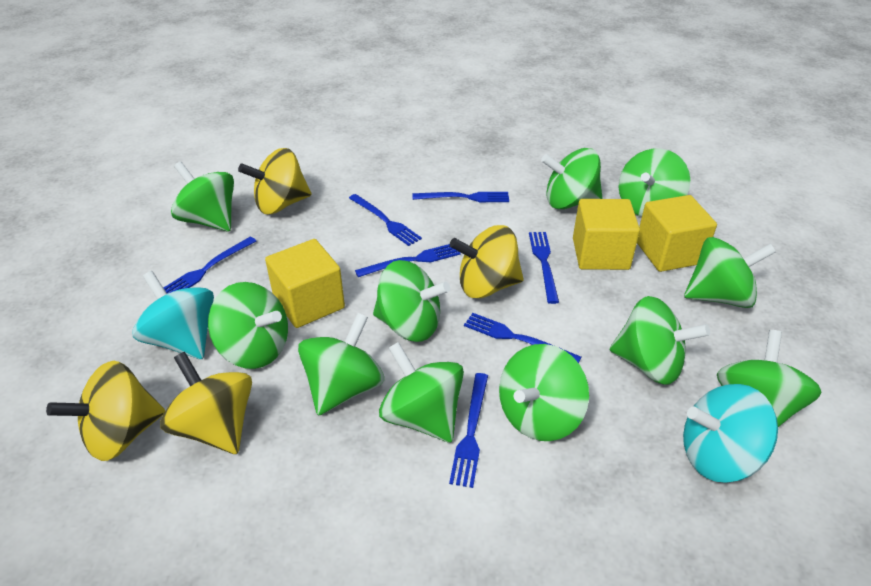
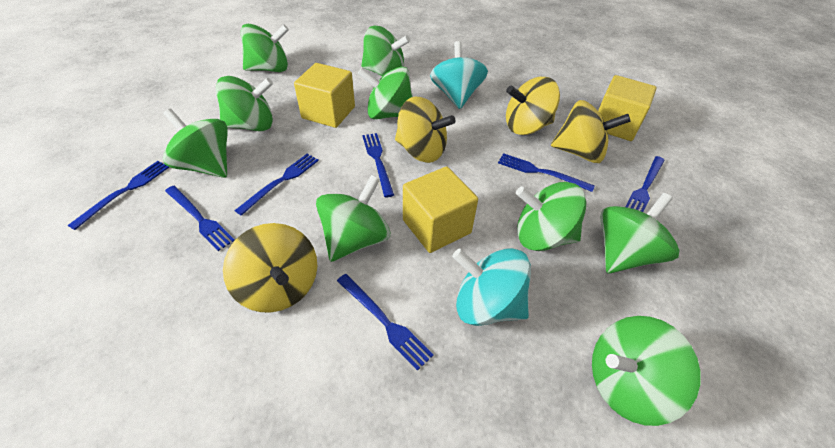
green spinning top: [171,161,234,231] [208,282,288,369] [298,313,384,415] [373,260,450,342] [379,342,464,443] [499,344,589,441] [541,148,602,209] [610,296,710,385] [619,149,690,217] [684,237,776,308] [717,330,822,427] = 11 -> [163,108,228,178] [216,76,273,131] [241,24,289,72] [316,175,390,262] [358,67,413,119] [361,26,410,76] [516,182,586,251] [592,316,701,426] [600,193,679,274] = 9

